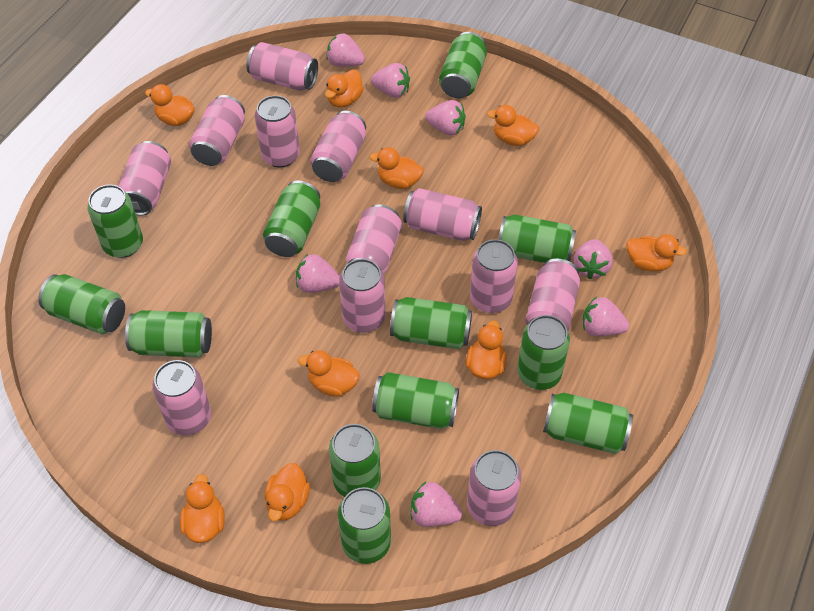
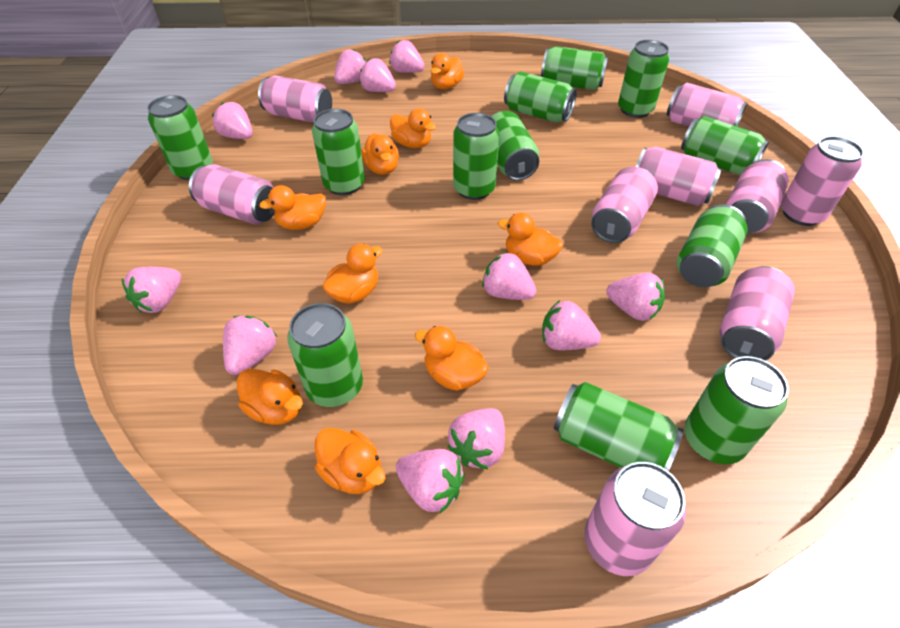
pink can: [119,141,171,216] [153,360,211,435] [189,95,245,166] [246,42,318,91] [255,95,300,168] [310,111,366,182] [339,259,386,333] [346,204,402,275] [403,188,482,241] [467,450,521,526] [470,239,518,313] [525,259,580,331] = 12 -> [189,164,275,225] [258,76,332,123] [584,462,686,576] [591,167,658,243] [636,147,722,206] [667,83,747,126] [719,266,795,361] [726,159,789,233] [781,136,864,226] = 9
pink strawberry: [296,254,340,293] [326,33,365,67] [371,63,410,98] [410,482,462,527] [425,100,466,136] [573,239,613,279] [583,297,629,336] = 7 -> [122,267,181,313] [212,102,253,139] [223,316,277,375] [334,49,366,84] [359,58,396,92] [389,40,425,73] [396,449,465,513] [447,408,505,469] [482,252,536,300] [542,300,601,350] [606,272,665,321] = 11

